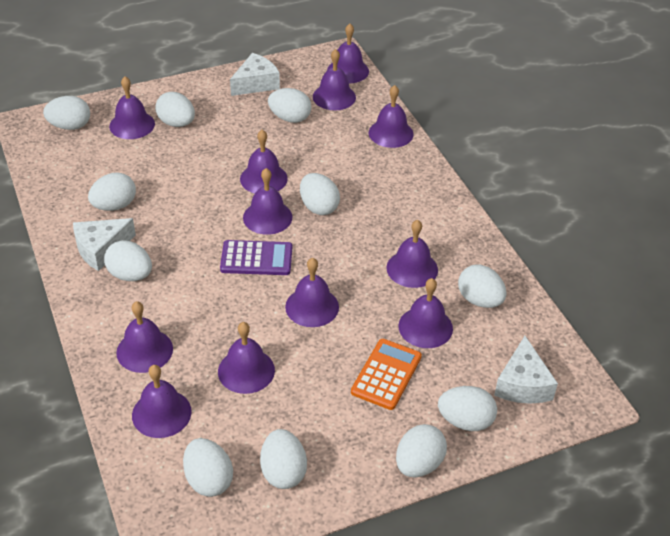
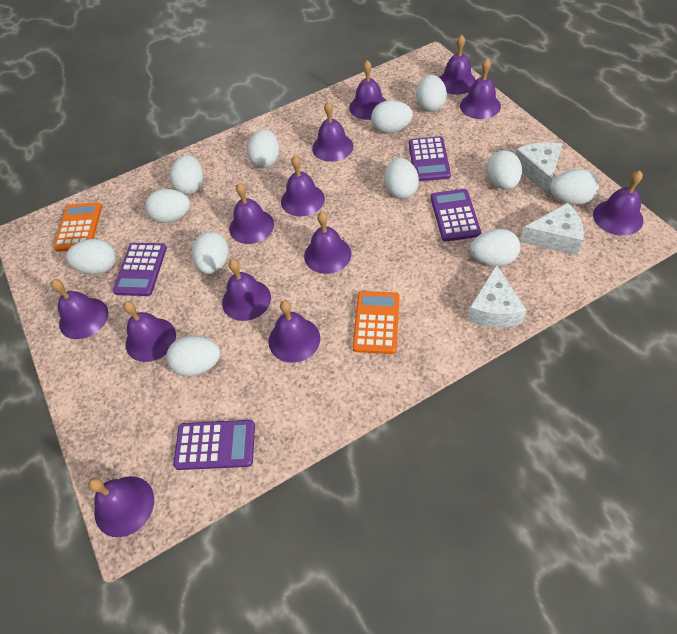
orange calculator: [351,339,422,410] = 1 -> [54,202,102,252] [353,291,400,354] = 2
purple bell: [109,77,155,139] [116,301,173,373] [132,365,192,438] [218,322,275,394] [240,130,288,193] [243,168,292,235] [285,258,339,327] [313,49,356,110] [327,24,369,83] [369,85,414,148] [386,220,438,288] [398,278,453,348] = 12 -> [51,279,108,339] [88,476,154,537] [123,301,176,362] [222,259,271,321] [229,183,274,244] [269,300,320,363] [281,155,325,217] [304,212,352,274] [312,101,353,162] [349,60,386,120] [439,35,476,95] [460,58,501,119] [593,170,643,236] = 13
purple calculator: [220,240,292,275] = 1 -> [113,243,167,296] [173,420,255,470] [409,136,451,181] [431,189,481,241] = 4
white egg: [43,96,90,130] [88,172,136,211] [104,240,152,281] [155,92,195,127] [183,438,233,497] [260,429,307,489] [268,88,311,123] [300,173,340,215] [396,424,447,477] [438,386,497,431] [458,265,507,308] = 11 -> [66,239,116,274] [145,189,190,223] [166,336,221,376] [170,155,203,195] [192,232,229,274] [247,129,279,168] [371,100,413,133] [385,157,419,199] [416,75,447,112] [470,229,521,266] [486,150,522,190] [550,169,599,205] = 12

